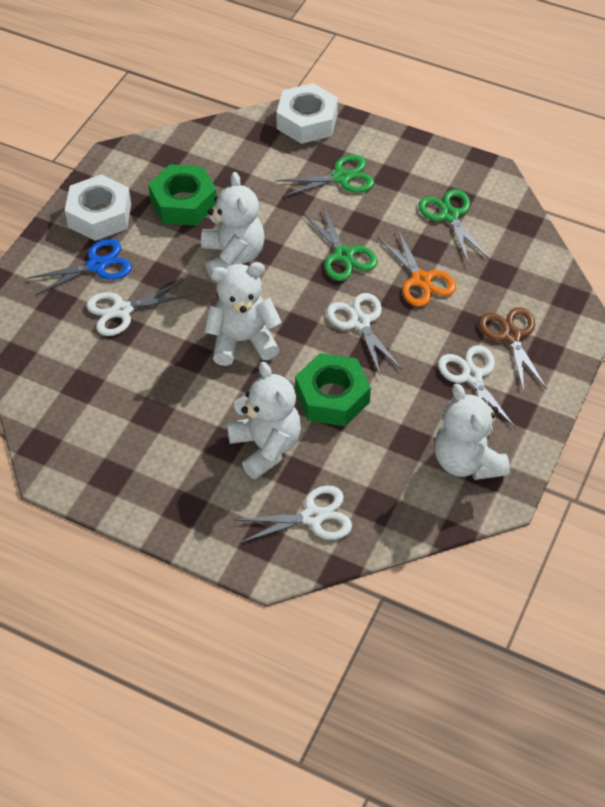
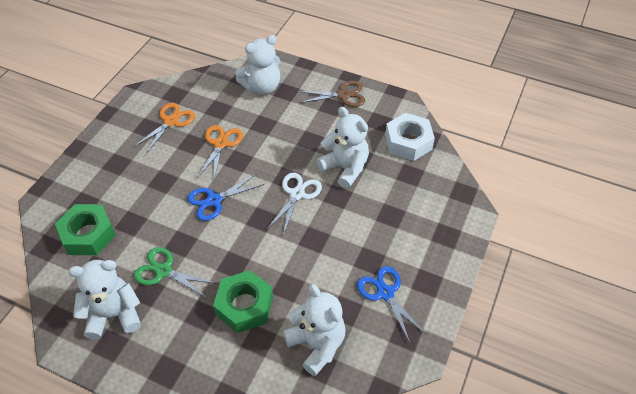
blue scissors: [28,239,132,295] = 1 -> [187,173,264,221] [357,266,427,343] = 2
green scissors: [276,155,375,197] [303,206,378,281] [418,189,489,262] = 3 -> [134,247,215,298] = 1
orange scissors: [378,230,456,306] = 1 -> [133,103,195,154] [197,125,243,179] = 2
white nut: [65,174,131,241] [276,83,338,144] = 2 -> [385,113,435,161] = 1
white scissors: [86,280,192,336] [234,485,352,543] [327,293,402,375] [438,345,516,434] = 4 -> [267,173,322,235] = 1

